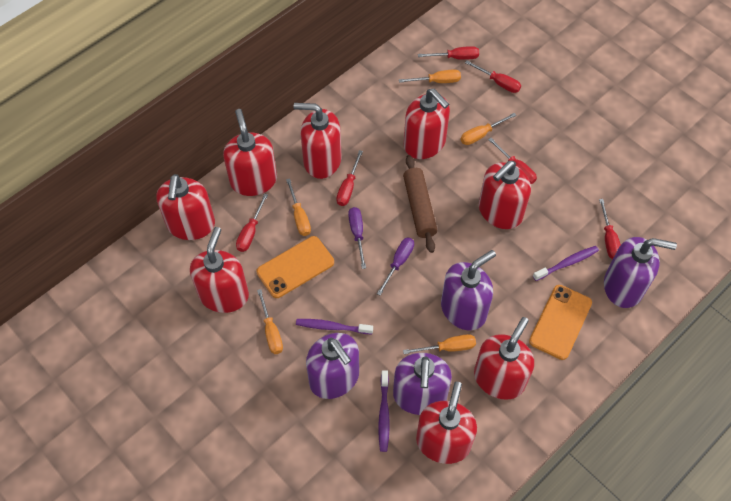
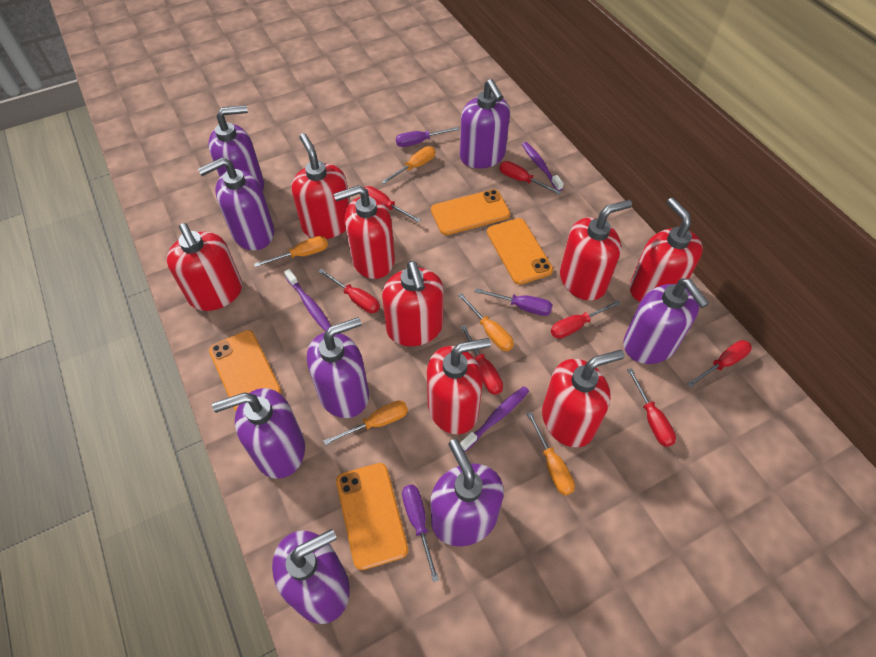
brown rolling pin: [403,155,437,253] = 1 -> none = 0
orange phone: [256,236,334,298] [529,285,592,360] = 2 -> [209,330,281,411] [336,463,408,570] [431,189,510,235] [487,218,553,285] = 4
purple screwdriver: [348,207,366,269] [377,237,414,296] = 2 -> [396,127,459,147] [402,485,439,582] [475,288,553,316] = 3
purple soap dispenser: [306,333,359,399] [393,353,452,415] [441,250,496,330] [604,237,677,308] = 4 -> [198,157,274,251] [208,105,264,191] [212,388,305,479] [272,529,350,624] [307,317,369,418] [431,439,504,546] [460,79,510,169] [623,279,709,364] = 8
red screwdriver: [236,194,268,252] [336,150,363,206] [418,46,479,60] [465,60,521,93] [488,138,537,184] [599,199,621,259] = 6 -> [318,269,380,313] [364,186,421,223] [460,325,503,395] [499,161,561,195] [551,300,621,339] [627,368,676,447] [687,340,752,387] = 7

